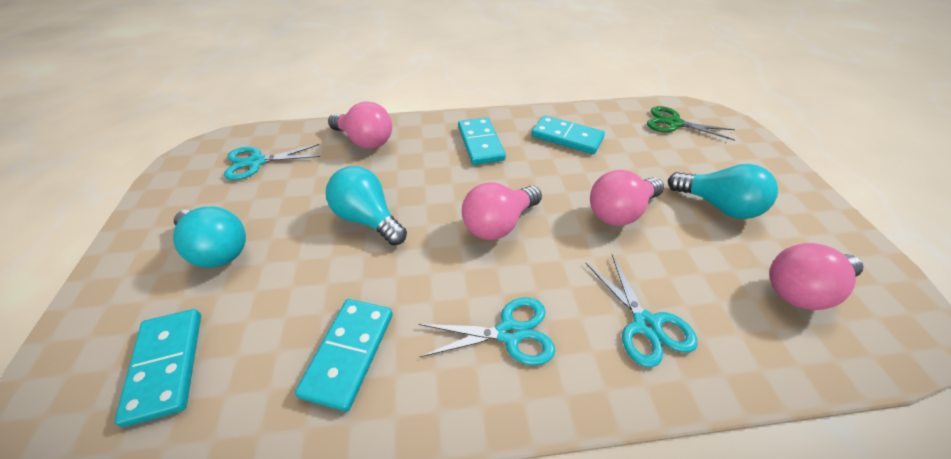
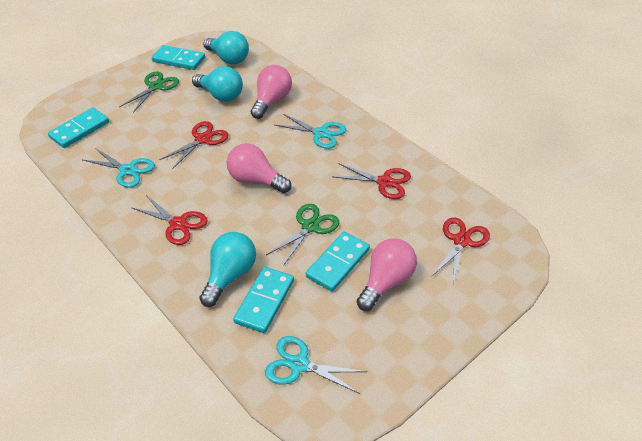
green scissors: [647,106,735,141] = 1 -> [119,71,179,113] [266,204,339,266] = 2
pink light bulb: [328,101,392,149] [462,182,542,240] [590,170,664,226] [769,243,864,310] = 4 -> [227,143,291,193] [251,65,292,119] [357,238,417,311] = 3
red scissors: none = 0 -> [131,195,208,245] [159,121,229,169] [332,163,411,199] [431,218,490,284] = 4

